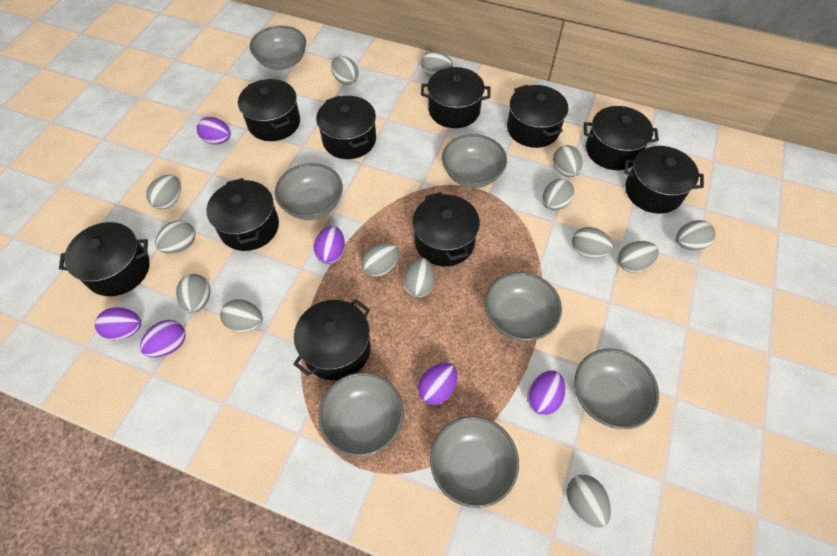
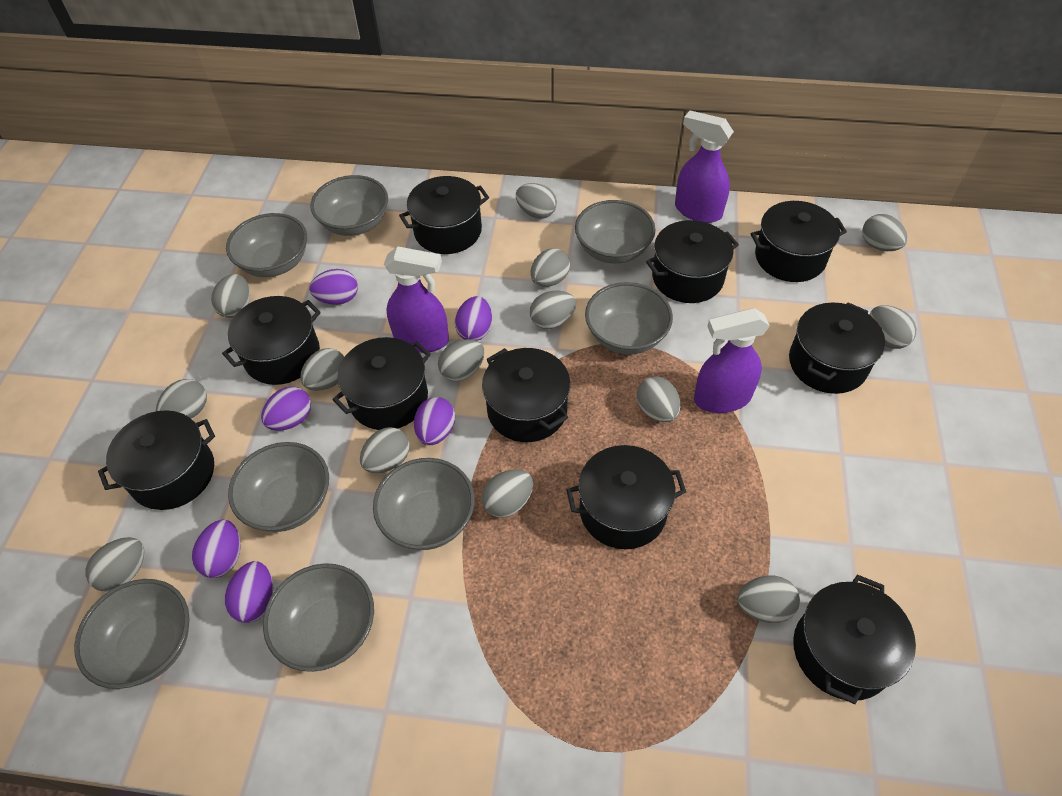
grey bowl: [250,26,306,70] [275,163,343,220] [318,372,404,457] [430,416,519,508] [442,134,507,188] [485,272,562,341] [574,349,659,429] = 7 -> [74,579,190,689] [226,213,307,277] [228,442,329,532] [263,563,374,672] [310,175,388,236] [373,458,475,550] [575,200,656,264] [585,282,673,355] = 8
purple spray bottle: none = 0 -> [384,246,449,353] [675,111,734,223] [694,308,770,413] = 3

